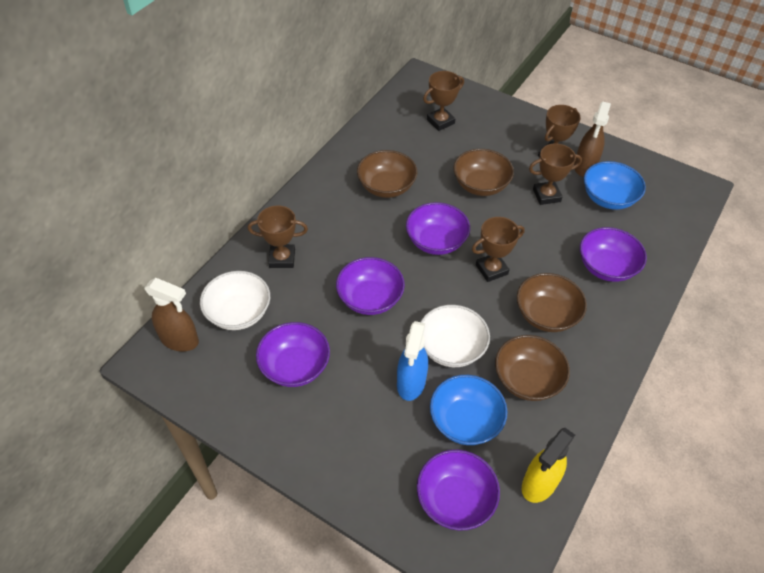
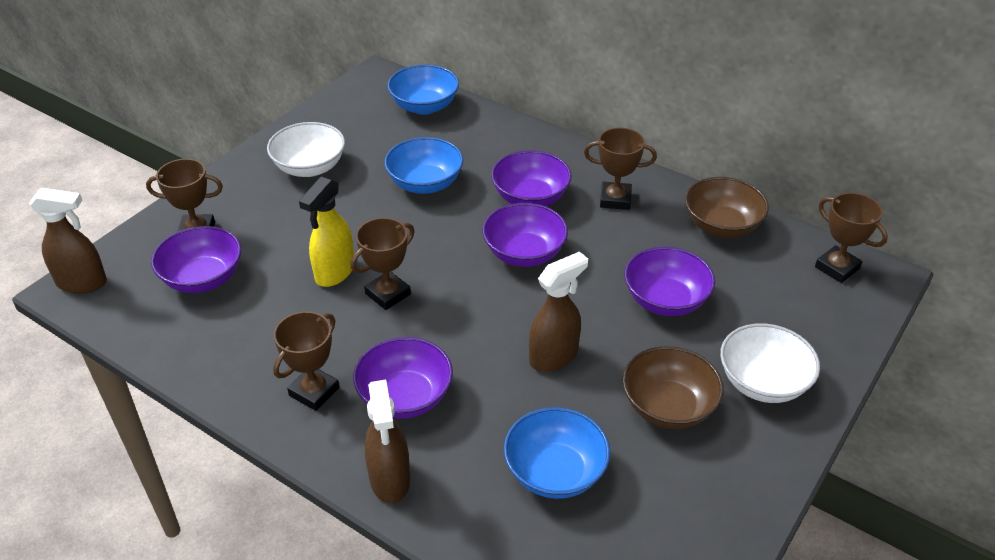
blue bowl: [430,375,508,445] [584,161,646,210] = 2 -> [384,137,463,194] [387,65,459,115] [504,407,610,499] = 3
blue spray bottle: [397,321,428,401] = 1 -> none = 0
brown bowl: [357,150,417,198] [453,149,514,196] [495,335,570,401] [517,273,587,332] = 4 -> [623,346,724,429] [685,177,769,238] = 2
brown spray bottle: [145,278,199,351] [574,102,611,177] = 2 -> [29,188,107,293] [365,380,410,503] [529,251,588,372] = 3

